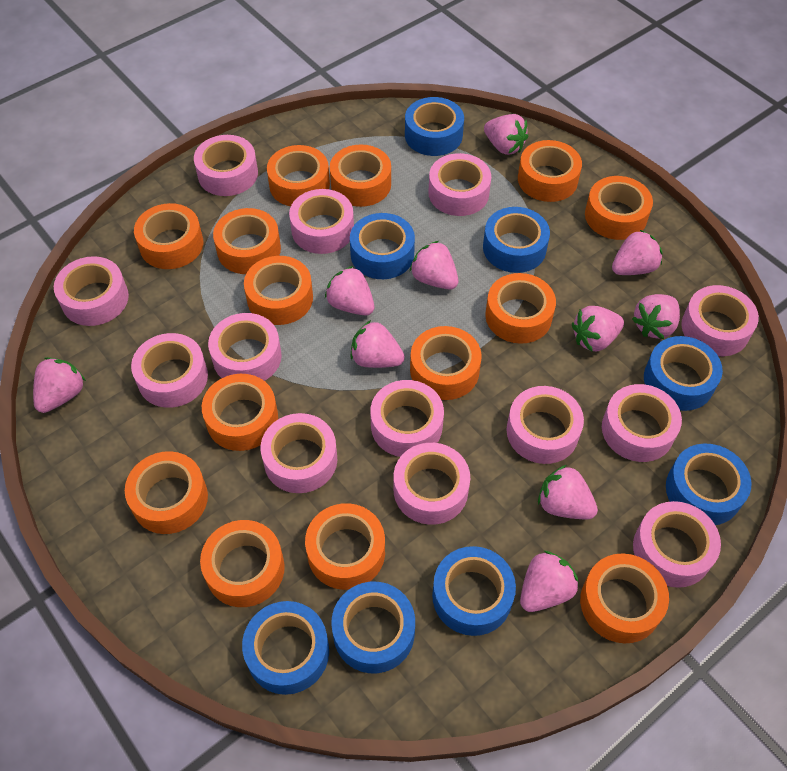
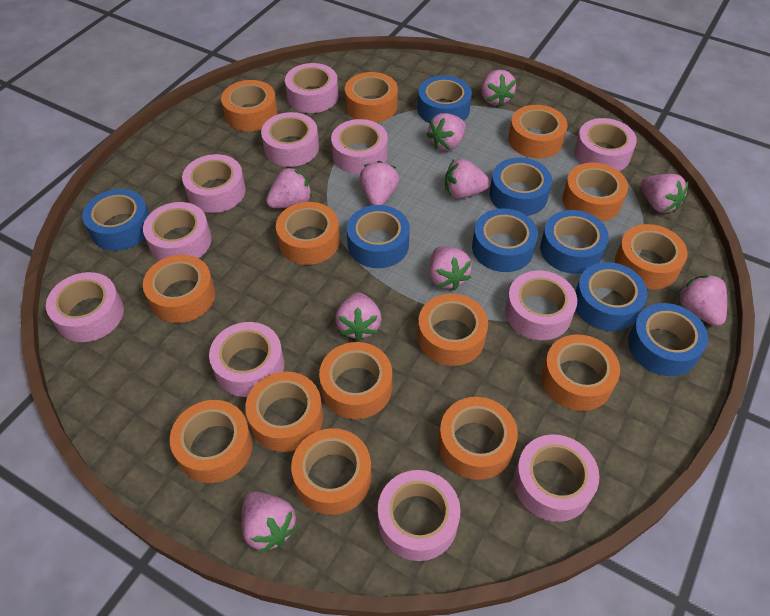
pink tape: [54,256,129,326] [131,333,208,408] [194,135,258,196] [208,313,282,381] [261,413,337,493] [289,189,354,254] [370,380,444,457] [394,443,470,525] [428,153,491,216] [507,386,584,464] [602,384,682,462] [633,501,721,588] [681,285,759,356] = 13 -> [46,272,124,342] [143,202,212,261] [182,154,246,213] [209,322,284,397] [261,112,319,167] [285,63,338,113] [331,119,388,174] [378,470,460,561] [505,271,577,340] [514,434,599,522] [574,118,637,171] = 11

